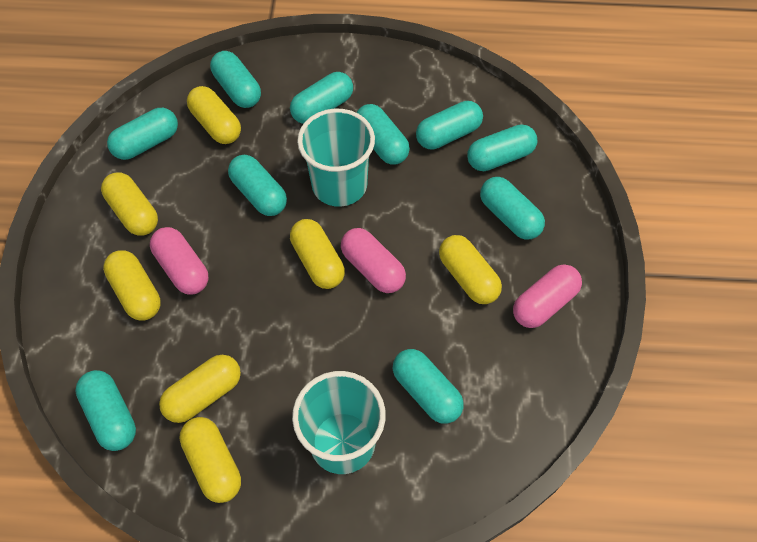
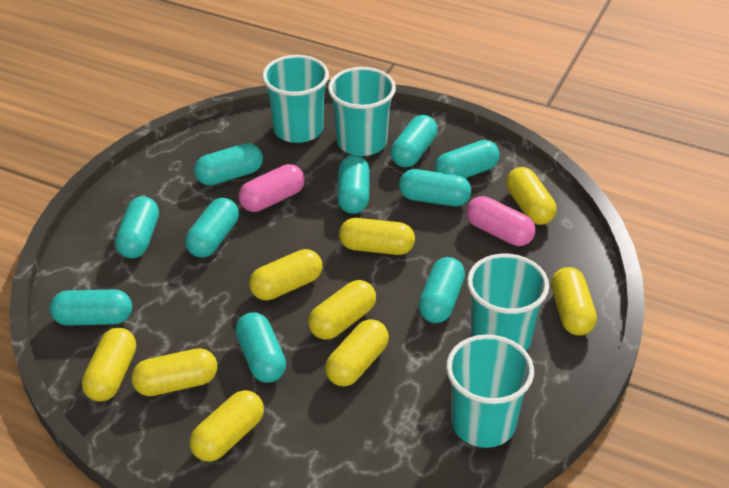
pink capsule: [150,227,209,295] [341,228,406,293] [513,264,582,328] = 3 -> [238,164,305,212] [466,196,536,246] = 2
turquoise cup: [292,371,386,474] [297,109,375,207] = 2 -> [262,55,329,143] [328,67,396,156] [446,334,534,448] [467,254,549,351] = 4
yellow capsule: [101,172,158,236] [103,250,161,321] [159,355,241,423] [179,417,241,503] [187,86,241,144] [290,219,345,289] [439,235,502,304] = 7 -> [82,328,136,402] [131,348,217,396] [190,390,264,462] [249,249,323,300] [308,280,376,340] [325,319,389,387] [339,218,415,255] [506,167,556,225] [551,267,597,336] = 9

